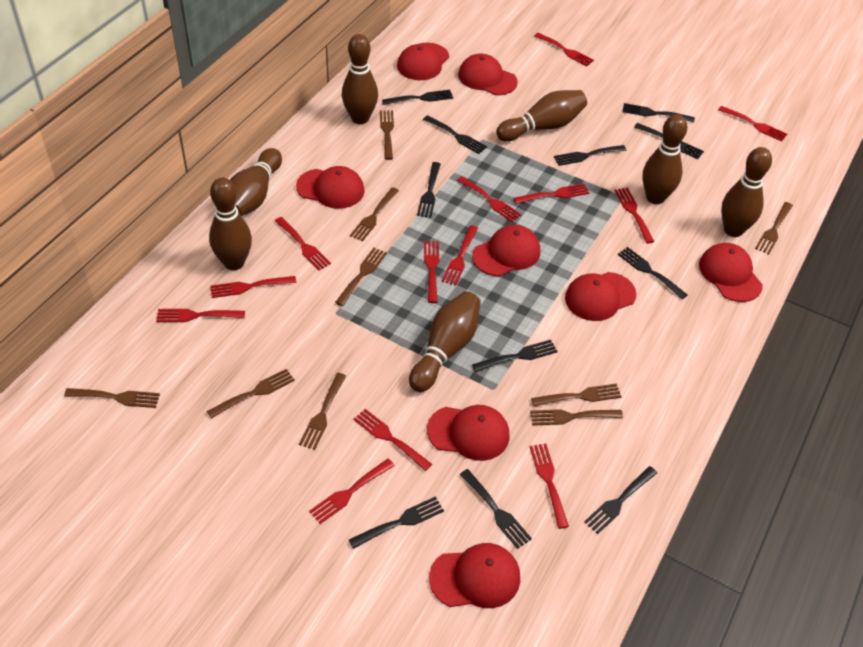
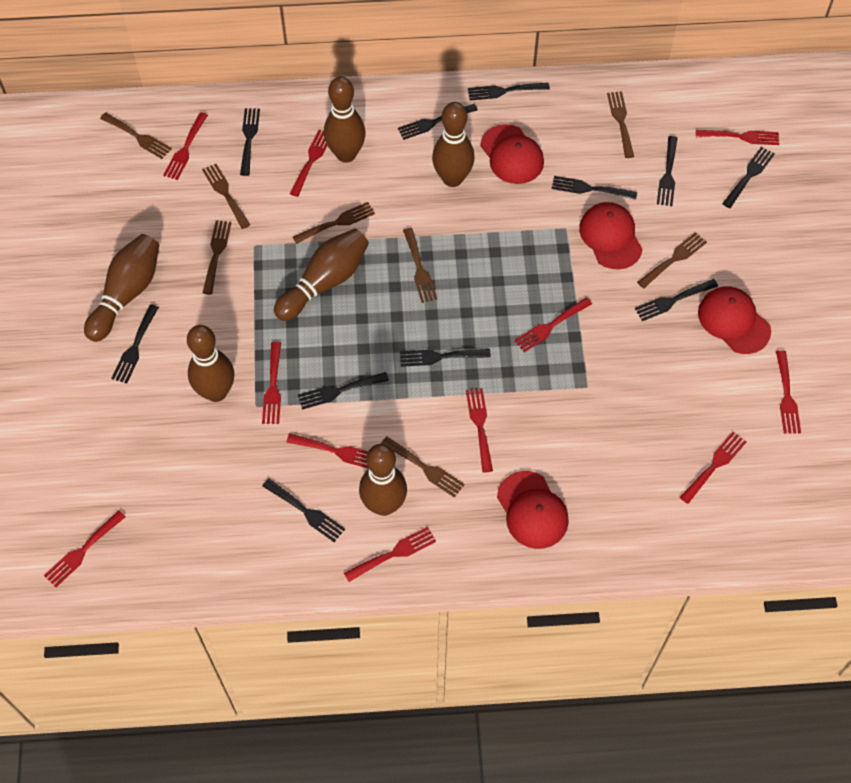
brown bowling pin: [209,178,252,270] [230,148,282,216] [342,34,378,124] [409,291,481,392] [496,90,587,142] [642,114,687,204] [721,147,772,237] = 7 -> [84,234,159,342] [187,325,234,402] [274,228,369,321] [324,77,366,163] [359,444,407,516] [432,102,475,187] = 6
brown fork: [64,388,160,408] [207,369,295,419] [299,373,346,450] [335,248,387,306] [350,187,399,241] [380,110,394,160] [530,409,623,426] [531,383,622,406] [755,202,793,254] = 9 -> [100,113,172,159] [202,164,250,229] [203,220,231,295] [293,202,375,244] [381,436,465,498] [403,228,437,303] [607,91,634,158] [637,232,707,288] = 8
red cap: [296,166,365,209] [397,42,449,80] [427,405,510,461] [429,543,520,608] [458,54,518,95] [472,225,540,276] [565,272,636,321] [699,243,763,302] = 8 -> [480,124,544,184] [497,471,569,549] [579,202,643,270] [698,286,771,354] = 4
red fork: [156,309,245,322] [210,276,296,298] [275,217,331,271] [309,459,395,524] [353,409,432,471] [424,241,439,303] [441,225,478,286] [457,176,522,222] [514,184,589,204] [529,444,569,529] [534,33,594,66] [614,188,655,244] [718,106,787,141] = 13 -> [44,510,126,587] [163,112,208,180] [262,342,281,424] [286,434,369,469] [290,130,327,197] [344,527,436,582] [466,388,493,473] [514,297,592,352] [680,432,746,504] [696,130,779,145] [776,351,801,434] = 11

